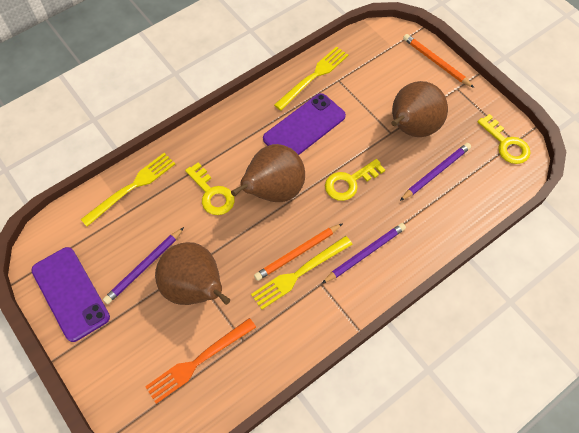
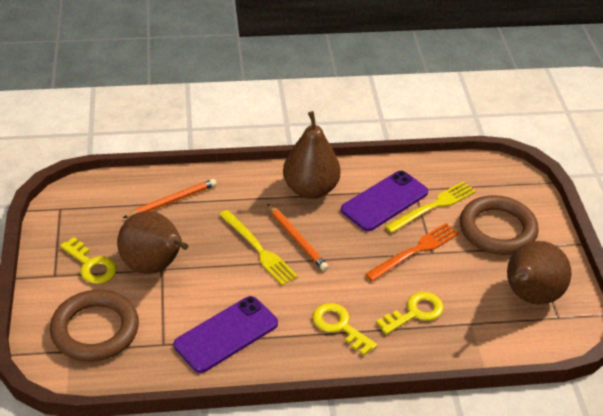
brown ring: none = 0 -> [50,290,139,362] [460,195,539,255] = 2
purple pencil: [103,227,184,304] [322,223,406,283] [400,143,471,201] = 3 -> none = 0
yellow fork: [80,153,175,227] [251,236,353,310] [274,46,349,111] = 3 -> [219,210,298,286] [385,181,476,233] = 2

